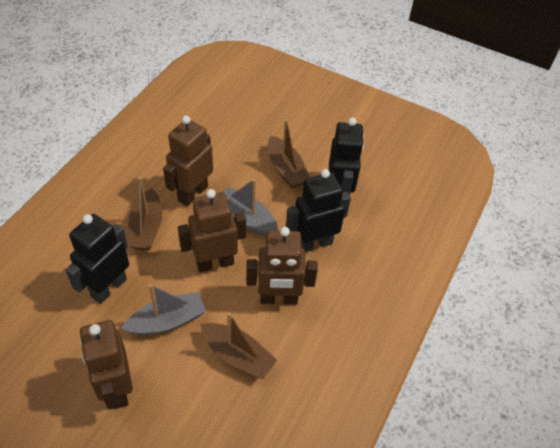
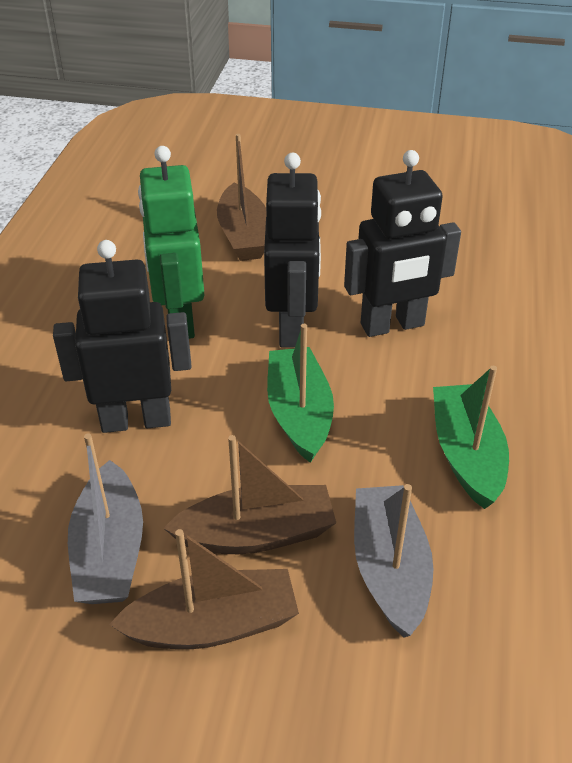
brown robot: [80,320,133,409] [163,116,213,206] [178,189,246,273] [246,227,318,305] = 4 -> none = 0
green boat: none = 0 -> [267,324,334,463] [433,366,509,509] = 2
green robot: none = 0 -> [138,146,204,339] = 1

